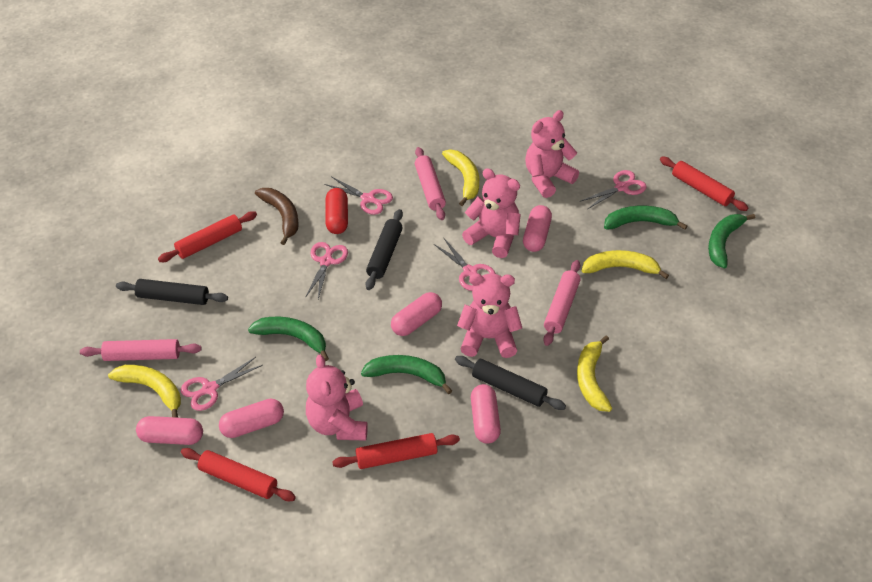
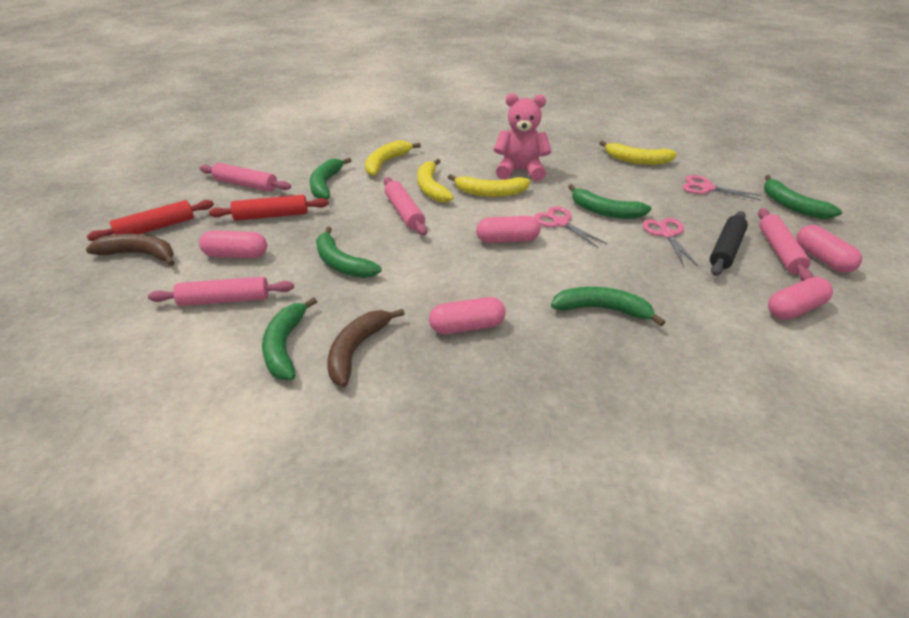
black rolling pin: [116,279,228,305] [366,209,403,290] [455,356,566,410] = 3 -> [710,211,748,276] = 1
brown banana: [255,188,299,245] = 1 -> [86,234,175,266] [327,309,405,387] = 2
green banana: [248,317,329,361] [361,355,452,394] [604,206,688,230] [708,214,755,269] = 4 -> [262,297,317,380] [310,157,352,199] [316,226,381,278] [551,287,665,326] [568,184,652,219] [764,175,842,219] = 6
pink rolling pin: [80,339,202,361] [415,147,446,220] [543,260,581,346] = 3 -> [148,277,294,306] [199,163,291,192] [384,177,427,235] [758,208,813,281] = 4
pink scissors: [181,357,263,411] [305,242,348,299] [324,176,393,215] [434,239,496,291] [581,170,647,209] = 5 -> [534,206,608,248] [643,218,698,266] [683,175,761,200] = 3
pink teddy bear: [306,355,368,441] [457,273,522,358] [462,168,521,258] [525,110,579,198] = 4 -> [493,93,551,181] = 1
red capsule: [326,188,348,234] = 1 -> none = 0
red rolling pin: [158,211,257,262] [181,448,296,502] [332,433,460,469] [660,157,748,211] = 4 -> [87,200,214,241] [209,195,329,221] = 2

